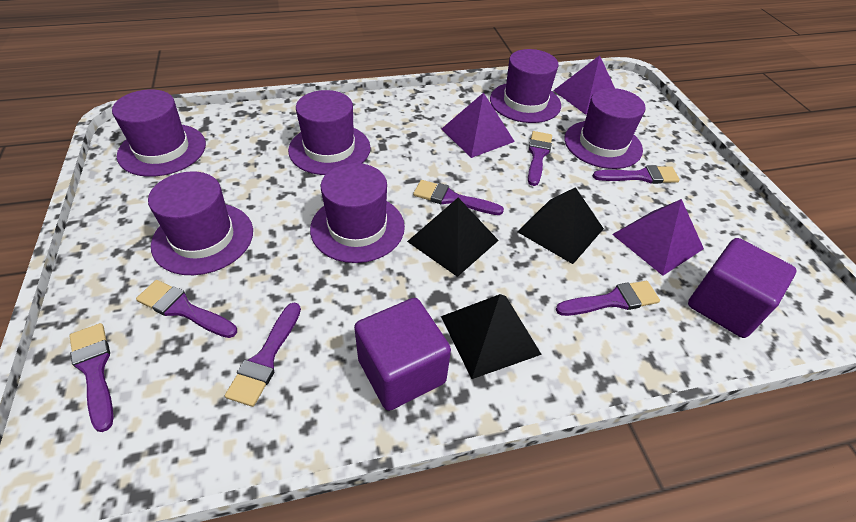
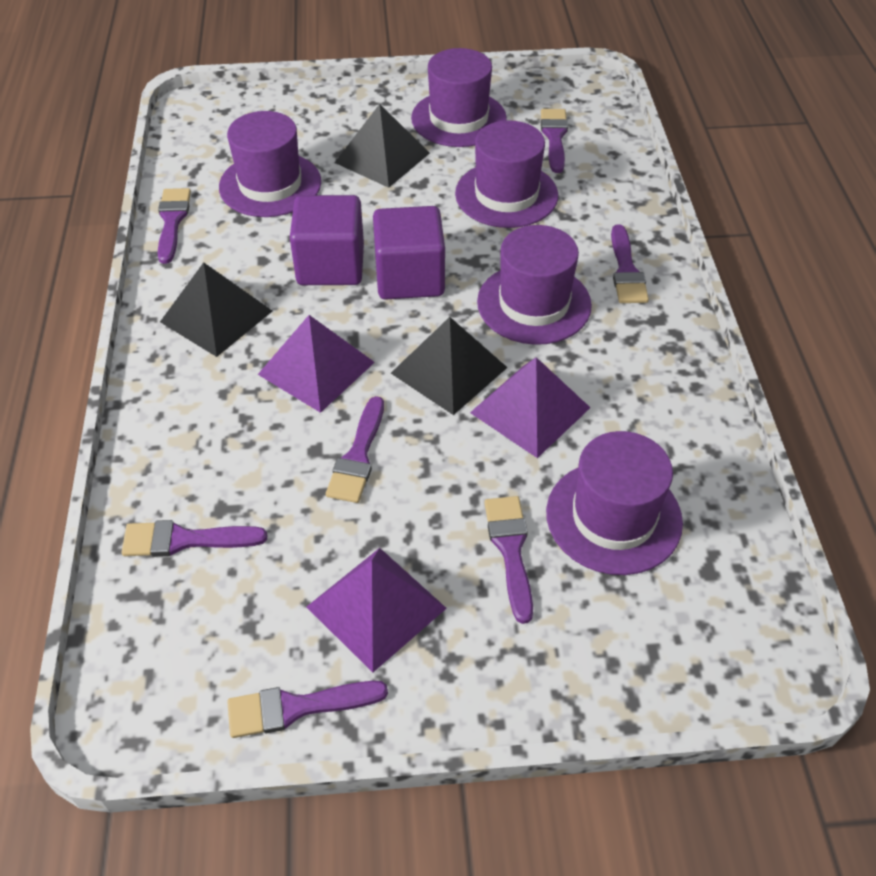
purple hat: [112,89,206,177] [148,171,253,275] [288,90,371,175] [310,163,405,263] [490,49,561,123] [565,88,646,169] = 6 -> [219,111,321,217] [411,48,507,147] [455,120,558,228] [477,225,592,345] [546,431,683,575] = 5

